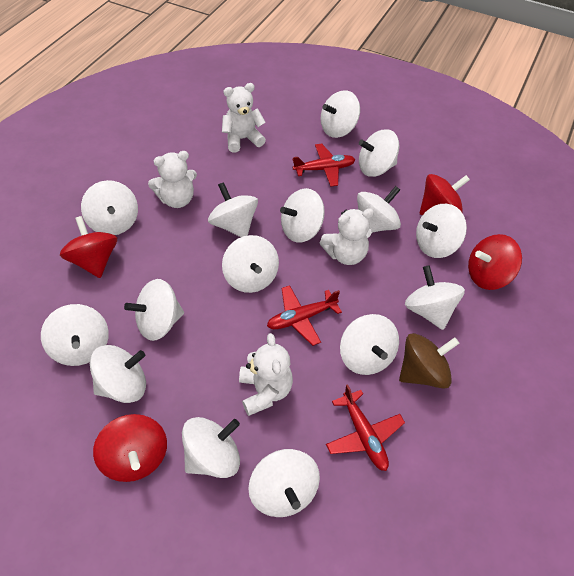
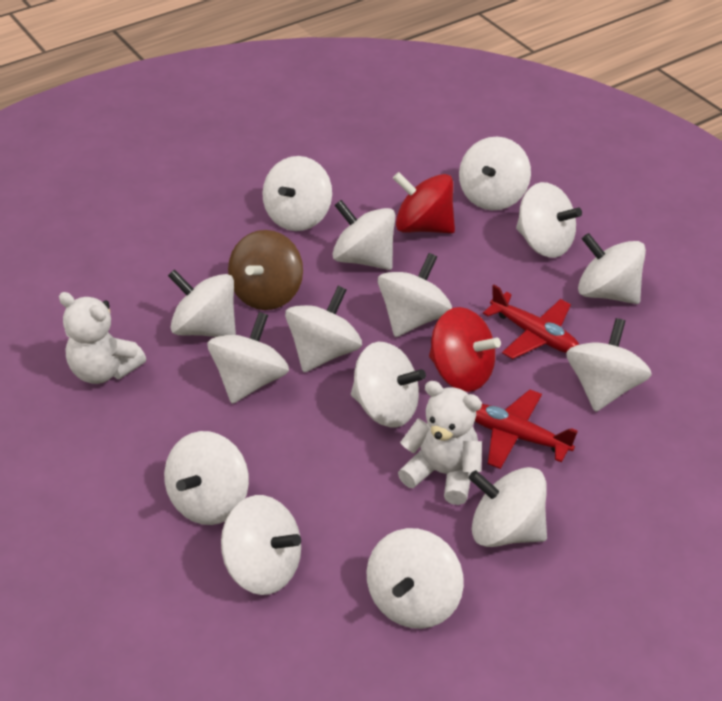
red plane: [267,285,342,346] [293,144,355,187] [326,385,405,471] = 3 -> [475,390,578,469] [483,285,579,359] = 2
red spinning top: [60,216,117,278] [93,414,167,482] [420,174,470,215] [468,234,522,290] = 4 -> [393,172,455,233] [429,307,501,392] = 2
white teddy bear: [148,151,197,208] [222,83,266,152] [239,333,293,416] [320,208,374,265] = 4 -> [59,292,146,384] [398,381,482,505] = 2

